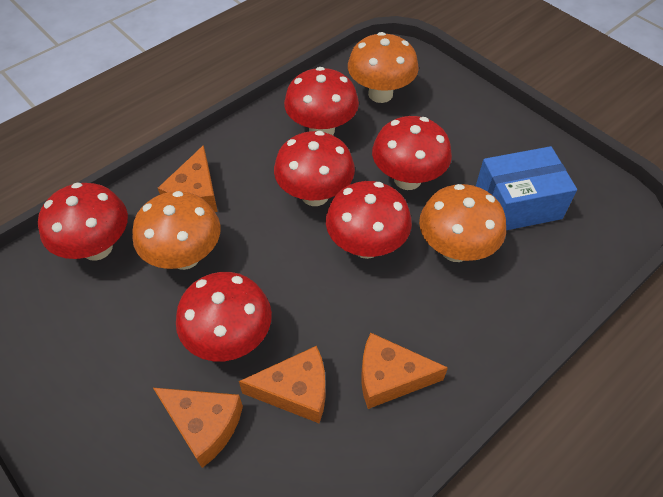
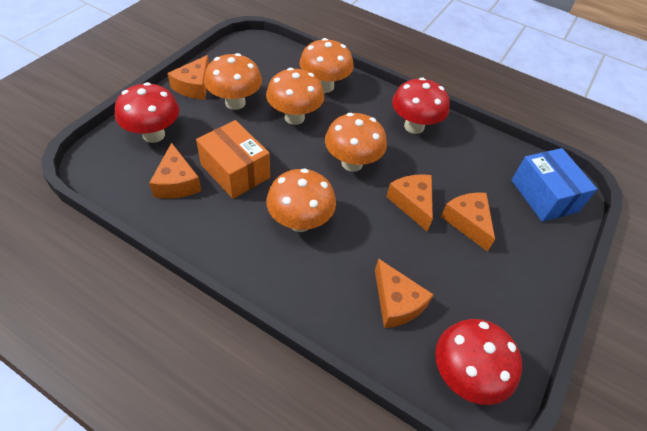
orange box: none = 0 -> [196,120,270,199] = 1
orange cheese: [153,388,243,468] [158,145,218,212] [239,346,326,423] [361,332,448,409] = 4 -> [149,143,201,198] [167,55,209,100] [375,258,434,328] [386,174,433,232] [441,193,495,252] = 5
orange mushroom: [132,191,221,270] [348,32,419,103] [419,184,506,262] = 3 -> [204,53,262,110] [266,68,324,125] [267,168,336,232] [300,38,354,93] [325,113,387,172] = 5
red mushroom: [38,183,128,261] [176,272,272,361] [274,131,355,206] [284,67,359,135] [326,181,412,259] [372,116,452,190] = 6 -> [115,82,179,143] [392,77,450,134] [435,319,522,405] = 3

